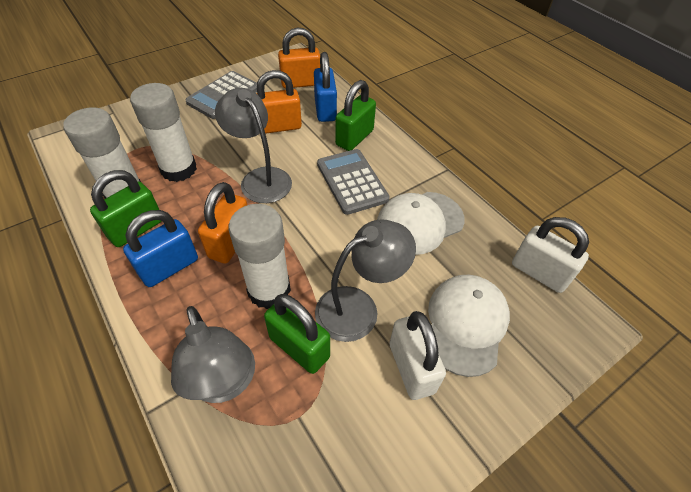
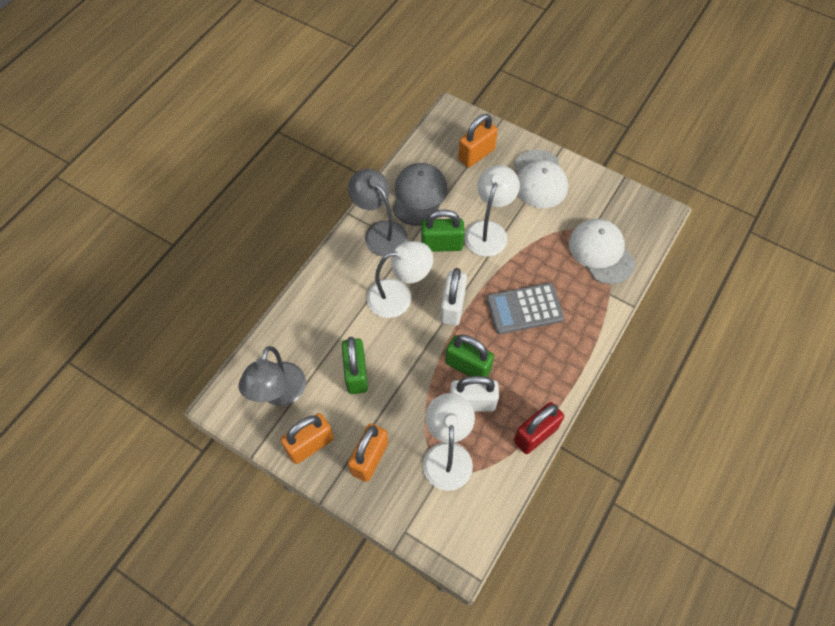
blue padlock: [123,210,198,287] [314,52,337,122] = 2 -> none = 0
grey calculator: [185,71,257,119] [317,149,390,215] = 2 -> [487,283,564,334] = 1
grey cap: none = 0 -> [393,163,447,226] = 1
grey lamp: [171,306,255,403] [215,88,292,203] [315,219,416,342] = 3 -> [239,346,306,406] [348,169,408,257] = 2
red padlock: none = 0 -> [514,402,564,454] = 1
white glue stick: [63,107,141,199] [130,83,197,182] [228,204,291,309] = 3 -> none = 0
white lamp: none = 0 -> [367,241,433,318] [423,393,475,491] [464,165,520,257] = 3

